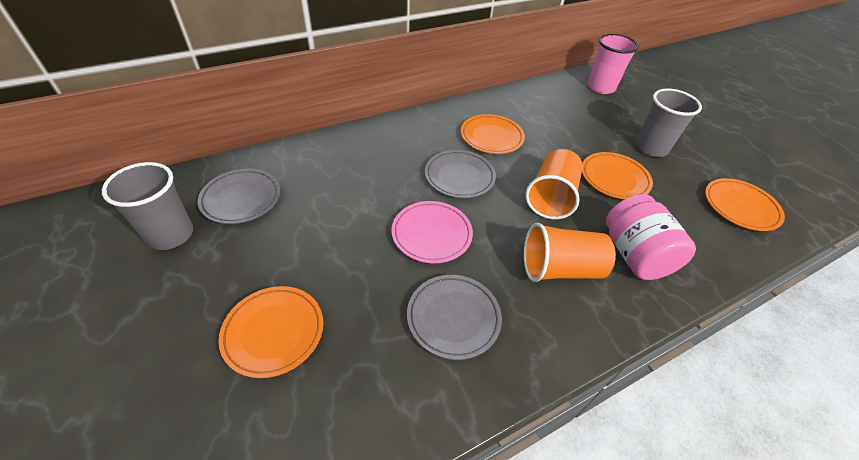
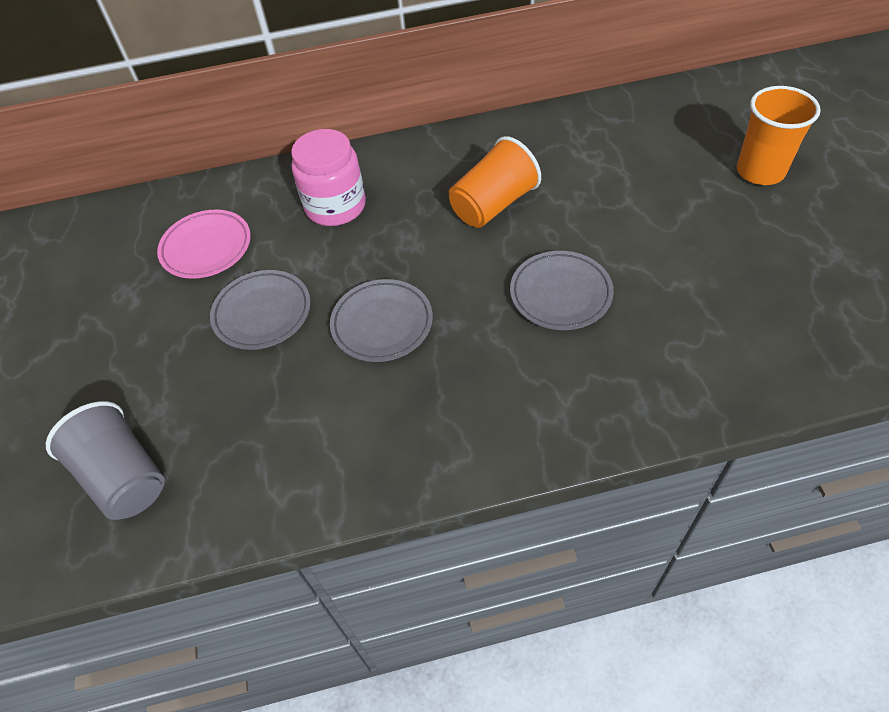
grey cup: [102,162,193,250] [635,88,702,157] = 2 -> [46,401,165,520] = 1
orange plate: [219,286,323,378] [461,114,525,154] [582,152,653,199] [705,178,785,231] = 4 -> none = 0
pink cup: [588,34,639,94] = 1 -> none = 0

